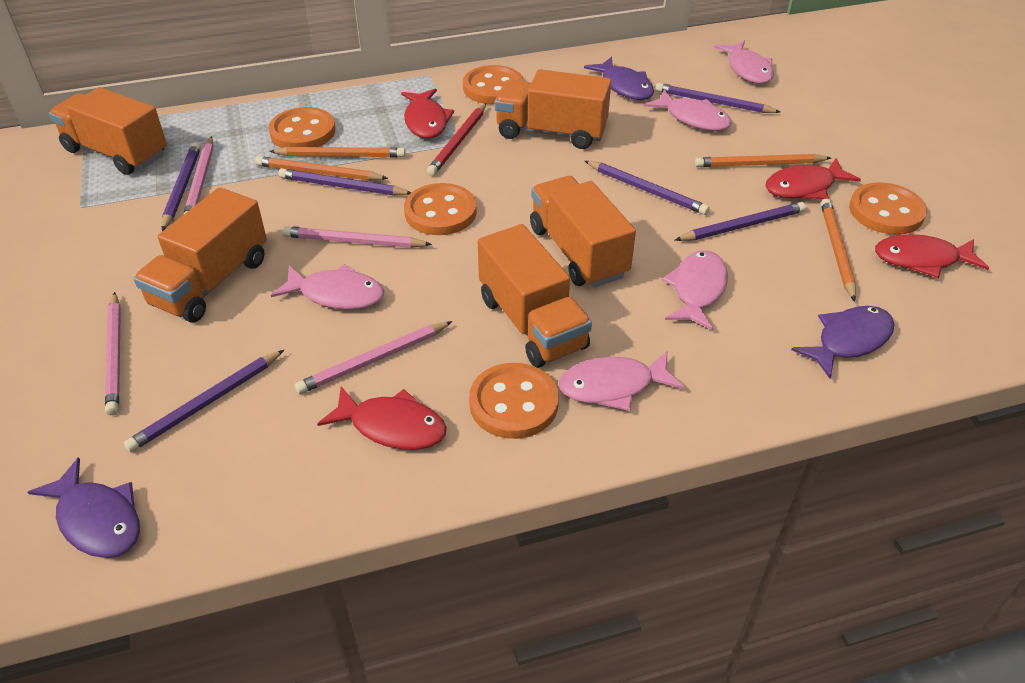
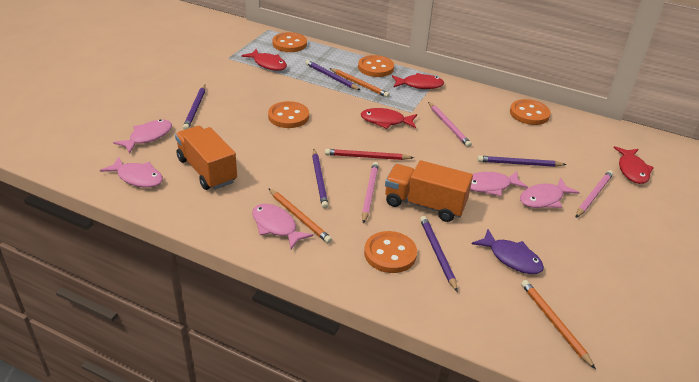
orange pencil: [255,156,388,181] [269,147,405,158] [695,154,831,167] [821,198,856,302] = 4 -> [268,188,332,244] [330,68,390,98] [521,280,596,369] = 3
orange truck: [49,87,167,175] [133,187,267,322] [478,224,592,368] [495,69,611,149] [530,176,636,287] = 5 -> [175,126,237,190] [385,160,473,222] = 2
pink pencil: [105,292,121,415] [183,136,213,215] [283,226,432,248] [295,321,453,394] = 4 -> [362,162,379,224] [428,102,472,147] [576,170,613,218] = 3
purple fish: [27,457,140,558] [584,57,654,100] [791,306,895,379] = 3 -> [472,229,544,274] = 1
purple pencil: [124,350,284,452] [162,143,201,231] [278,168,412,196] [585,161,710,215] [655,83,780,113] [675,202,806,241] = 6 -> [183,85,206,130] [306,60,360,90] [312,149,329,209] [420,216,458,292] [477,156,567,167] = 5

